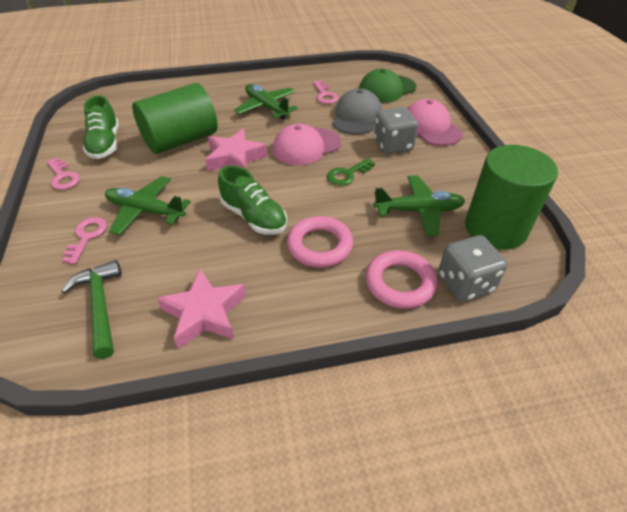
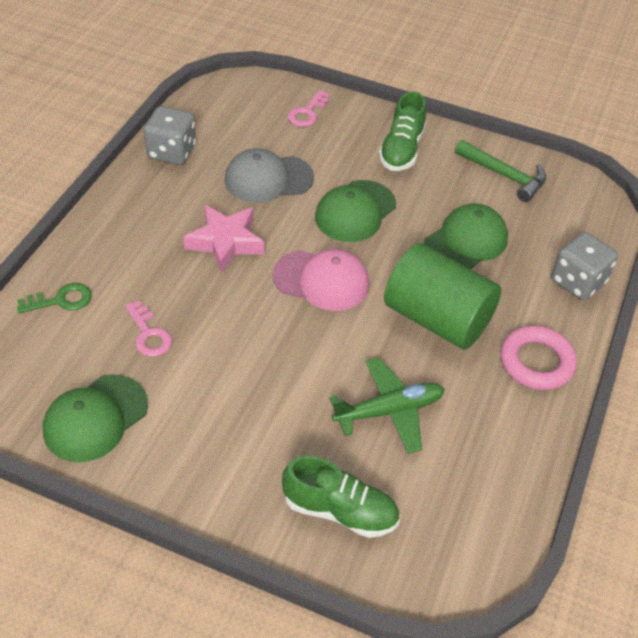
green cap: [359,69,416,103] = 1 -> [43,374,148,462] [315,180,396,242] [424,204,508,269] = 3
green cylinder: [132,83,218,154] [465,145,558,250] = 2 -> [384,243,502,350] = 1
green plane: [105,176,191,235] [234,84,298,119] [373,175,465,236] = 3 -> [329,357,445,454] = 1
pink cap: [273,124,341,165] [407,99,463,146] = 2 -> [273,249,369,311] = 1
pink key: [47,158,80,190] [62,217,107,264] [313,81,338,104] = 3 -> [125,300,172,357] [288,90,330,127] = 2
pink ring: [287,216,353,268] [366,250,438,309] = 2 -> [501,326,577,390] = 1
pink star: [157,269,246,349] [205,129,268,171] = 2 -> [183,205,265,273] = 1

